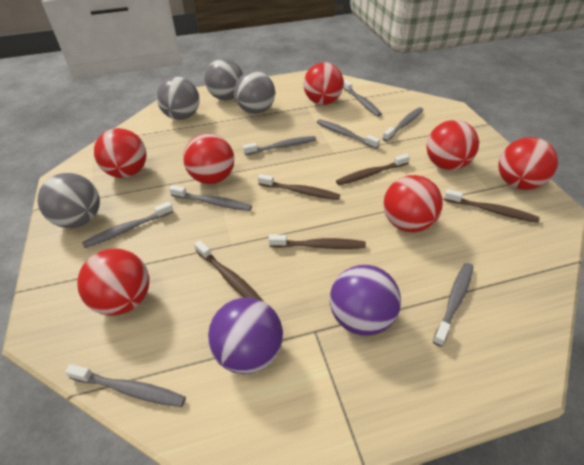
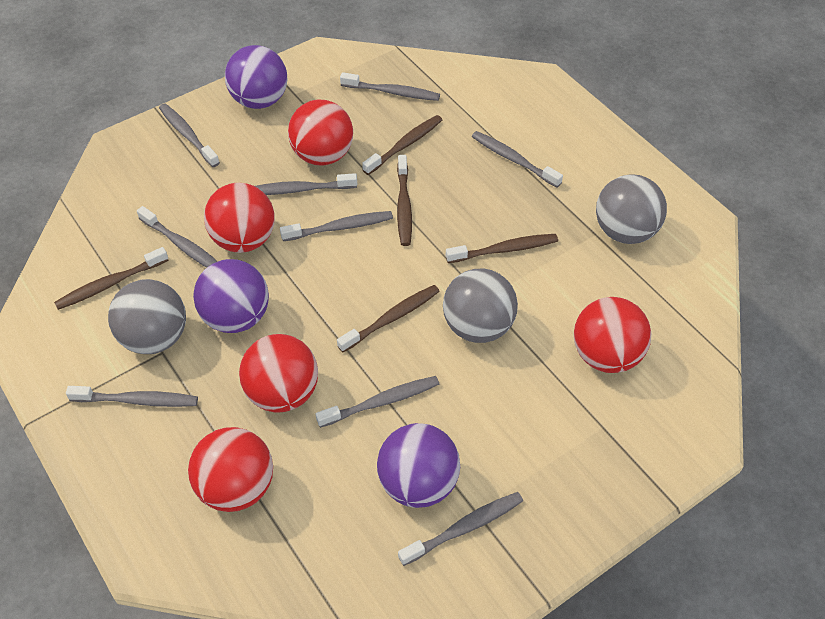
grey ball: [38,173,100,228] [156,76,200,120] [205,59,243,100] [234,71,275,114] = 4 -> [108,279,186,354] [443,269,518,343] [596,174,667,244] = 3
grey toothbrush: [65,364,186,407] [82,202,173,248] [169,185,252,211] [243,136,316,155] [316,119,380,149] [343,80,382,117] [382,107,423,142] [433,263,473,347] = 8 -> [66,386,198,407] [137,206,218,268] [159,103,220,167] [255,173,358,195] [280,211,393,241] [316,376,439,428] [340,72,440,101] [398,492,523,566] [472,131,563,188] = 9
purple ball: [208,298,283,374] [330,265,401,336] = 2 -> [193,259,269,333] [225,45,287,109] [377,423,460,508] = 3
red ball: [77,249,149,316] [94,128,146,178] [183,133,234,184] [303,62,344,105] [383,175,443,232] [426,120,479,170] [498,137,558,190] = 7 -> [188,427,273,512] [204,183,275,253] [239,334,318,413] [288,99,353,165] [574,297,651,373] = 5

